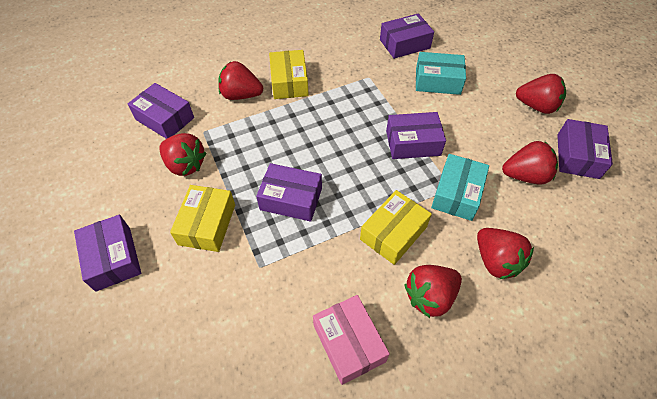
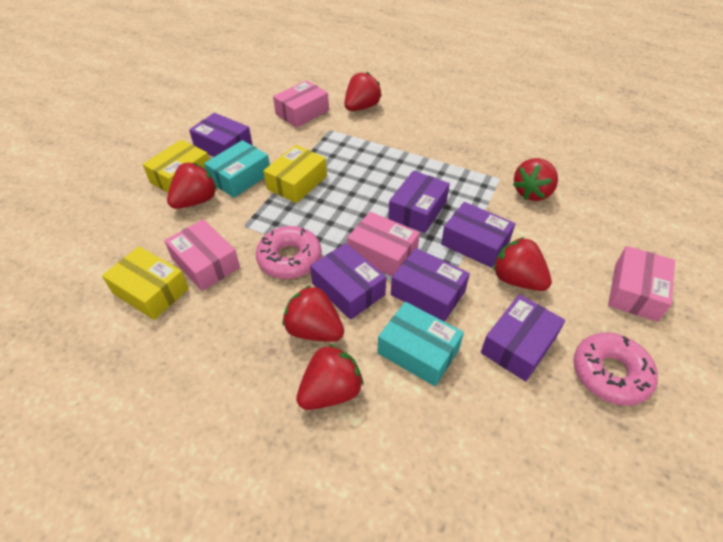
pink box: [313,295,390,385] = 1 -> [164,219,240,291] [273,80,329,128] [347,212,420,276] [608,246,675,322] = 4
pink donut: none = 0 -> [256,226,322,279] [573,332,658,406] = 2

